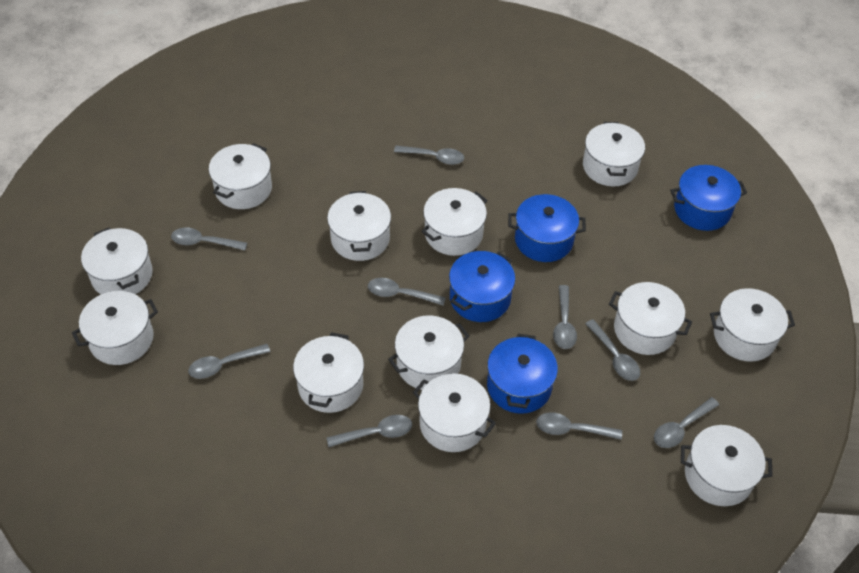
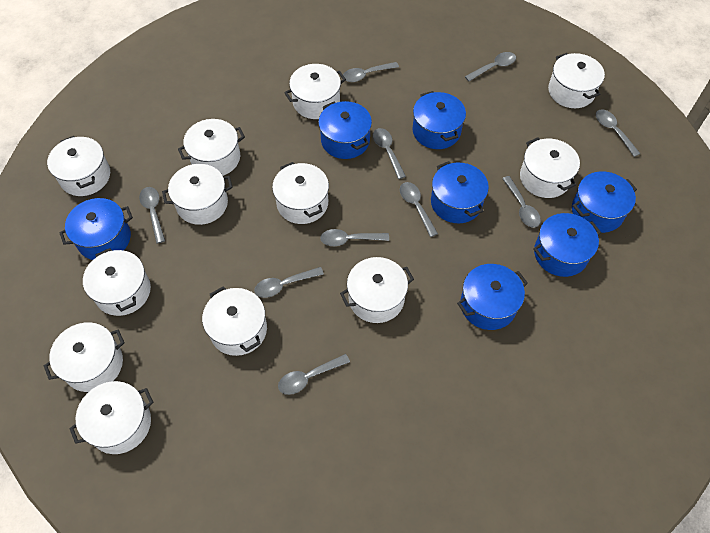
blue pot: [449,251,515,322] [487,333,558,414] [508,194,586,262] [670,165,747,231] = 4 -> [59,198,133,260] [318,101,372,159] [412,91,466,149] [431,161,489,223] [457,264,528,330] [533,213,601,277] [572,171,637,233] = 7
grey spoon: [171,227,247,250] [188,344,270,379] [326,415,412,447] [368,278,446,306] [394,145,464,165] [536,412,622,440] [553,285,577,349] [585,319,640,381] [654,397,719,448] = 9 -> [139,187,165,244] [254,267,324,298] [278,354,350,395] [320,229,389,246] [343,62,399,82] [373,128,406,179] [400,182,438,237] [465,52,516,81] [502,176,541,228] [596,109,640,157] = 10

